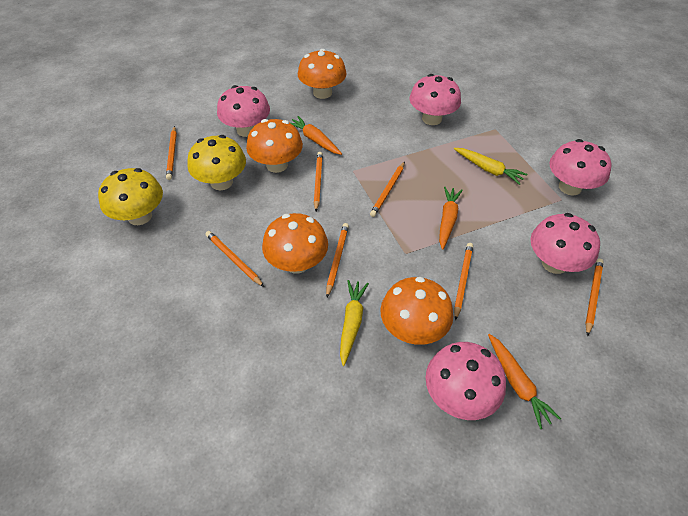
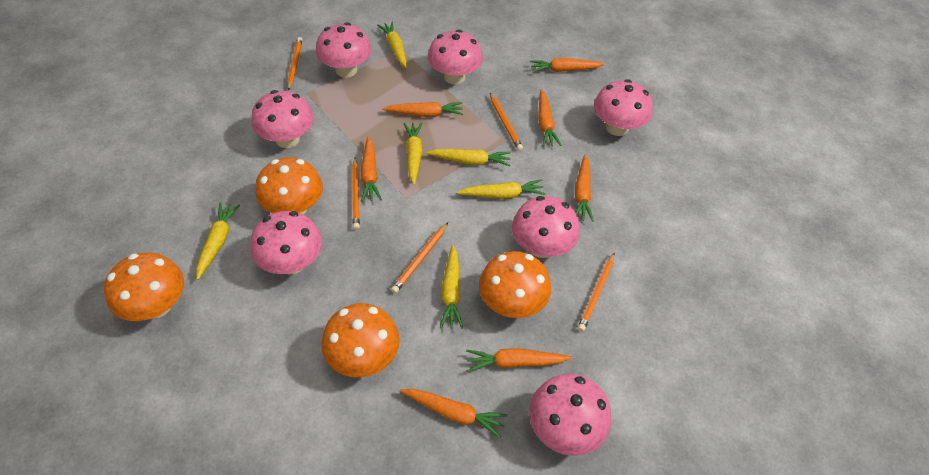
orange carrot: [291,116,342,155] [439,186,463,250] [488,334,561,429] = 3 -> [361,136,382,202] [382,102,463,117] [400,389,508,438] [466,348,572,372] [530,58,605,72] [538,90,561,147] [575,155,594,222] = 7
orange pencil: [166,126,177,180] [206,231,264,287] [314,152,323,211] [326,223,349,297] [370,162,405,217] [454,243,473,320] [585,258,603,336] = 7 -> [287,37,303,91] [352,158,360,230] [391,223,448,293] [490,93,523,151] [578,253,614,332] = 5
pink mushroom: [217,85,270,137] [410,74,461,125] [425,342,506,420] [531,213,600,274] [550,139,612,196] = 5 -> [250,211,322,275] [252,90,314,148] [316,22,372,78] [428,29,483,85] [512,196,580,258] [529,373,611,456] [594,79,653,136] = 7
yellow carrot: [340,280,369,366] [454,148,527,185] = 2 -> [196,202,240,280] [377,21,407,68] [403,122,422,185] [426,149,511,166] [440,245,463,329] [457,179,546,199] = 6
yellow mushroom: [98,168,163,225] [187,135,246,190] = 2 -> none = 0

